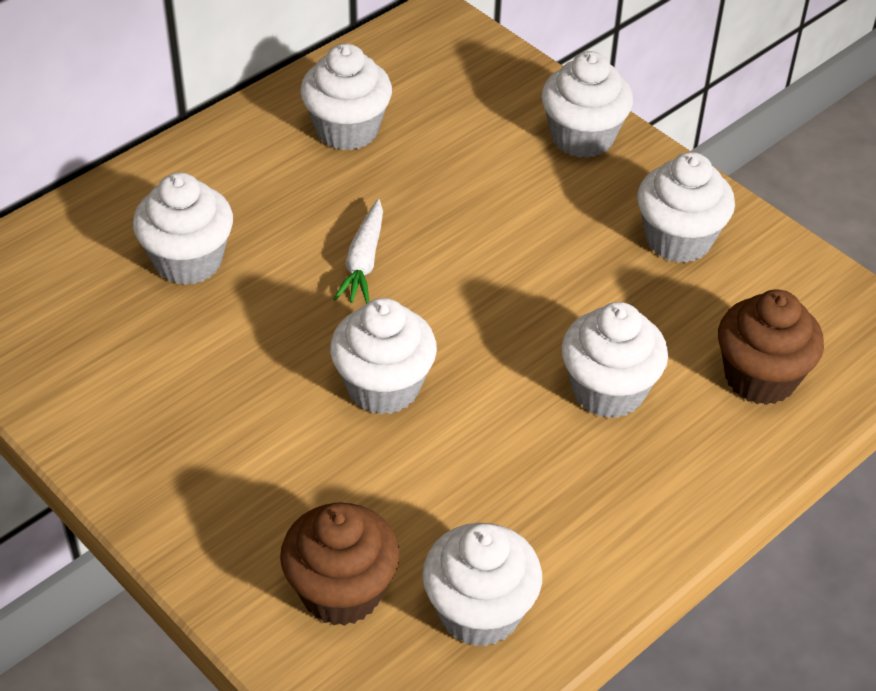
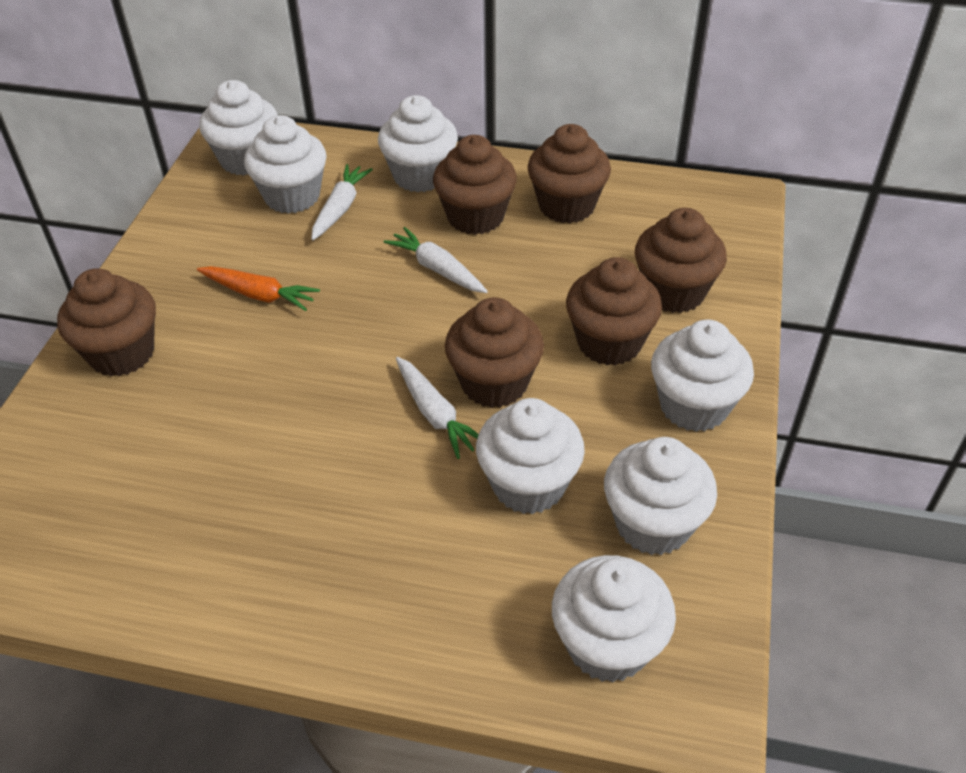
brown cupcake: [280,502,400,626] [718,289,824,405] = 2 -> [57,268,156,376] [433,135,517,235] [445,297,544,408] [528,124,611,223] [566,257,662,366] [635,208,727,313] = 6
orange carrot: none = 0 -> [197,266,320,311] = 1
white carrot: [333,199,383,304] = 1 -> [311,164,373,240] [384,227,488,293] [396,357,479,459] = 3

